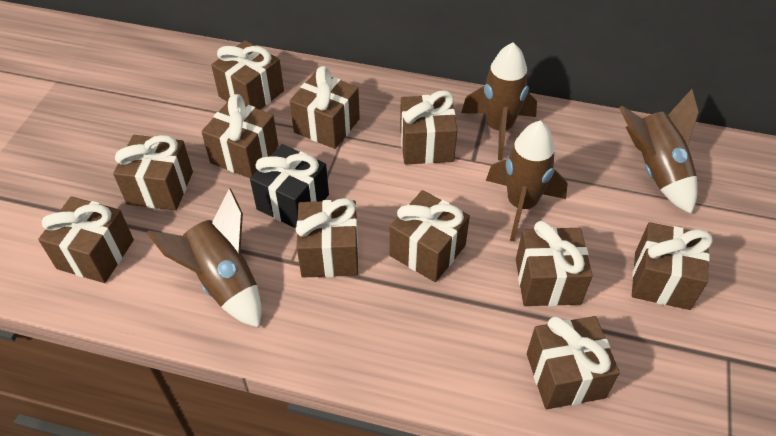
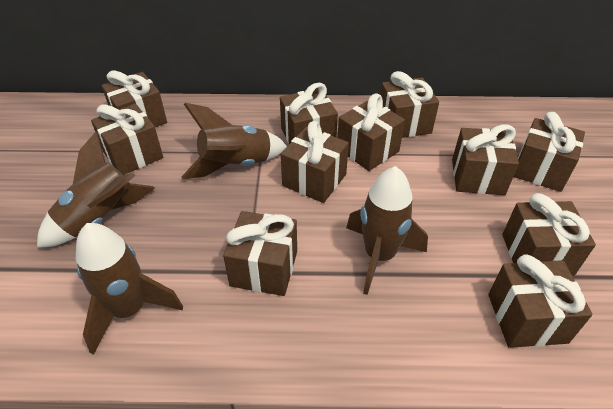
black gift: [250,144,329,228] = 1 -> none = 0

